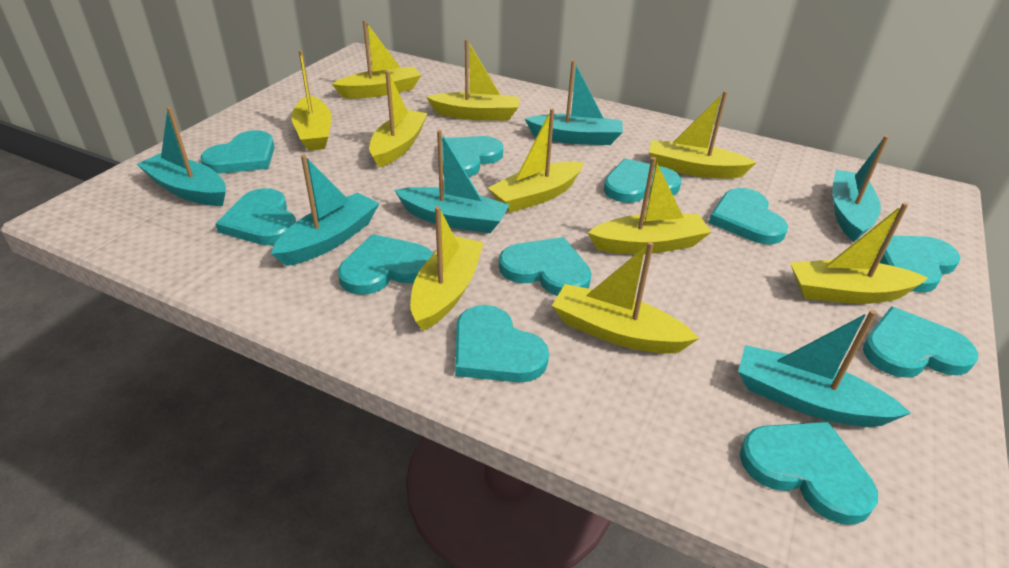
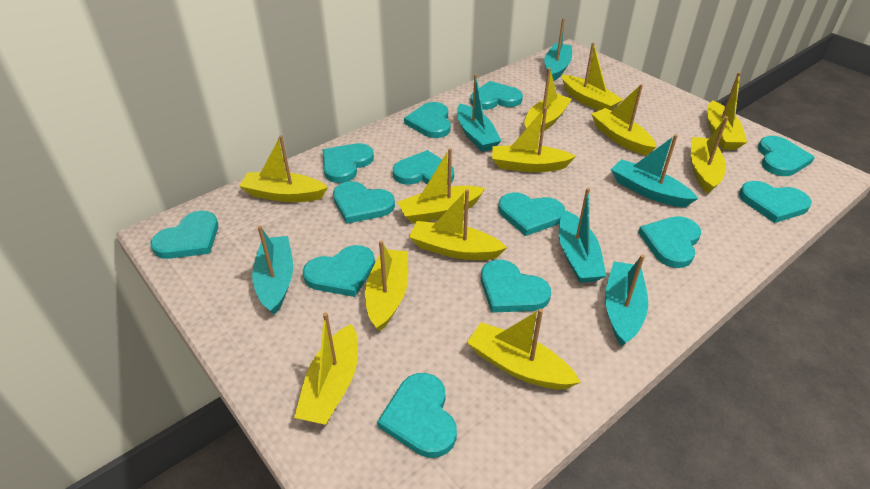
turquoise heart: [200,130,275,173] [215,188,296,245] [338,234,433,295] [442,136,503,177] [455,305,549,383] [499,237,592,296] [604,158,681,203] [709,188,788,245] [740,422,878,525] [863,307,978,378] [880,236,961,292] = 11 -> [151,211,218,259] [303,245,375,297] [323,143,374,183] [333,181,395,224] [377,373,457,458] [393,150,454,185] [404,102,451,138] [470,81,523,110] [481,260,551,313] [498,193,565,236] [638,216,701,268] [739,181,812,223] [758,136,815,176] = 13
yellow boat: [291,50,332,151] [332,20,421,99] [369,71,428,168] [410,206,484,331] [426,39,520,120] [488,108,584,213] [552,242,699,354] [588,157,711,254] [649,91,757,179] [790,203,928,304] = 10 -> [239,135,328,202] [294,313,358,425] [365,240,408,332] [397,148,485,224] [409,189,507,260] [467,309,581,389] [492,107,576,172] [524,68,572,133] [562,42,623,111] [591,84,656,155] [691,116,728,193] [707,72,747,150] = 12

